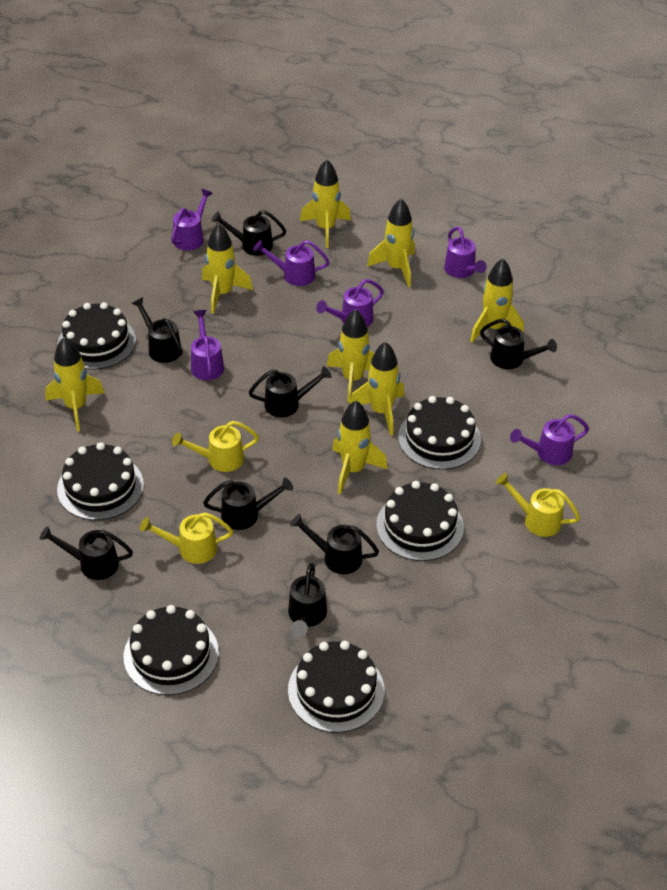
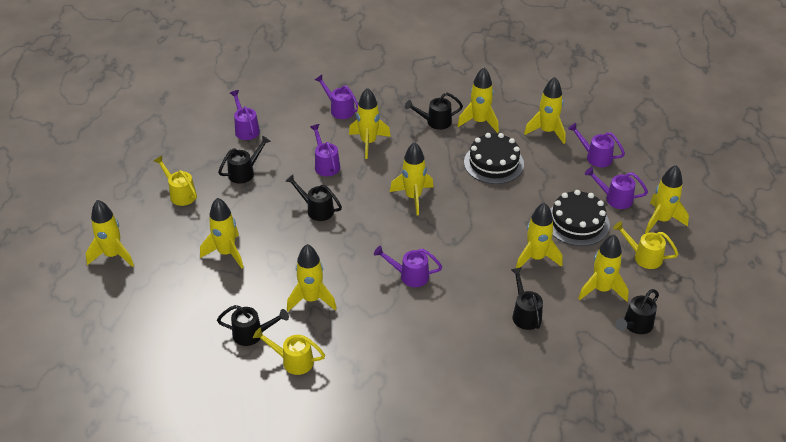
black cake: [57,442,144,520] [58,302,136,370] [123,605,219,695] [288,641,384,733] [376,481,464,561] [398,396,481,470] = 6 -> [464,133,524,184] [550,190,610,246] = 2
black watering can: [39,526,133,580] [131,297,183,363] [203,477,293,530] [211,210,286,256] [249,366,332,417] [288,563,327,636] [290,514,379,574] [480,319,557,369] = 8 -> [217,305,289,346] [218,135,271,184] [285,174,342,221] [405,93,463,130] [511,267,543,330] [615,289,659,334] = 6
yellow rocket: [45,337,104,432] [202,223,253,314] [300,159,351,248] [327,309,374,403] [332,401,388,495] [350,342,405,436] [367,199,415,287] [470,259,524,342] = 8 -> [86,200,134,267] [200,197,244,269] [287,244,337,311] [349,88,391,159] [390,142,433,215] [457,67,499,133] [516,202,563,268] [524,77,566,144] [578,234,629,302] [645,165,689,233] = 10

